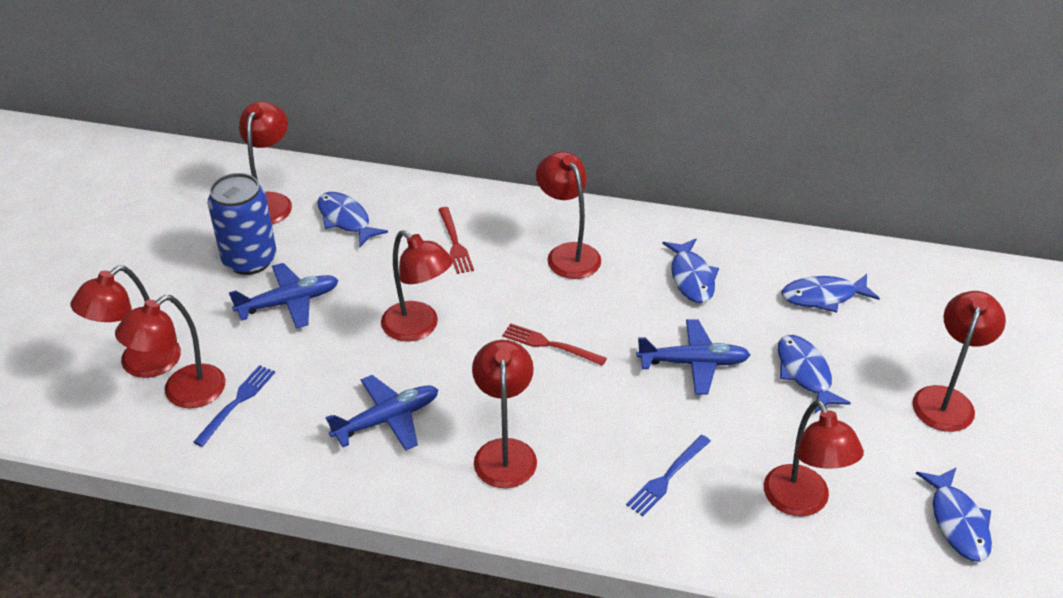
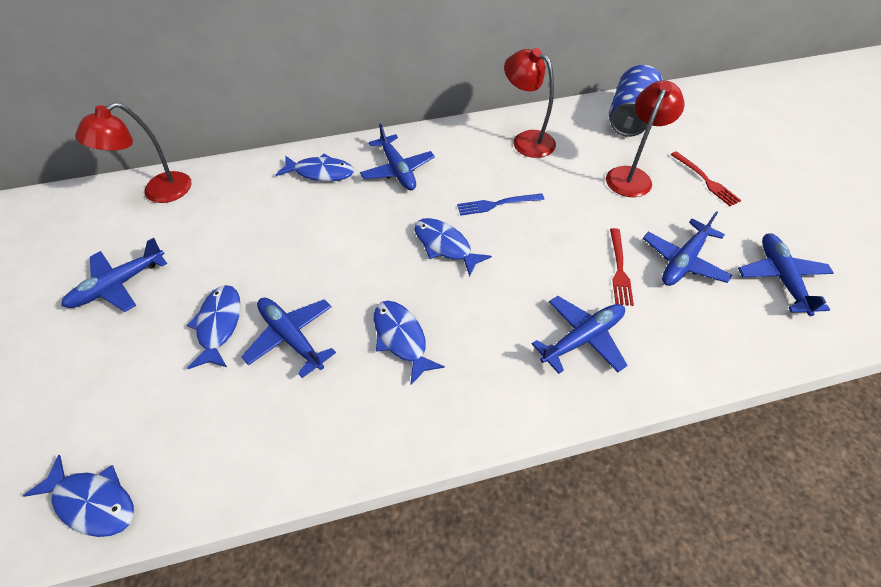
blue fork: [194,365,275,447] [626,435,711,516] = 2 -> [457,193,544,216] = 1
blue plane: [229,263,339,329] [325,375,439,451] [637,319,751,394] = 3 -> [61,238,167,312] [241,297,336,378] [360,123,435,190] [532,296,628,374] [643,211,732,286] [738,233,834,316] = 6
red lamp: [70,265,181,378] [115,295,226,408] [239,102,292,224] [381,230,453,342] [472,340,537,488] [536,152,601,279] [764,400,864,517] [912,291,1006,432] = 8 -> [75,102,191,203] [504,48,556,158] [606,80,684,197] = 3

